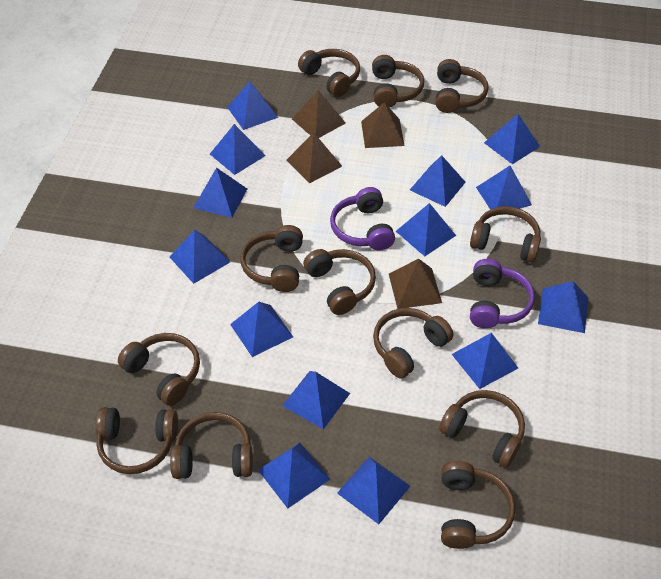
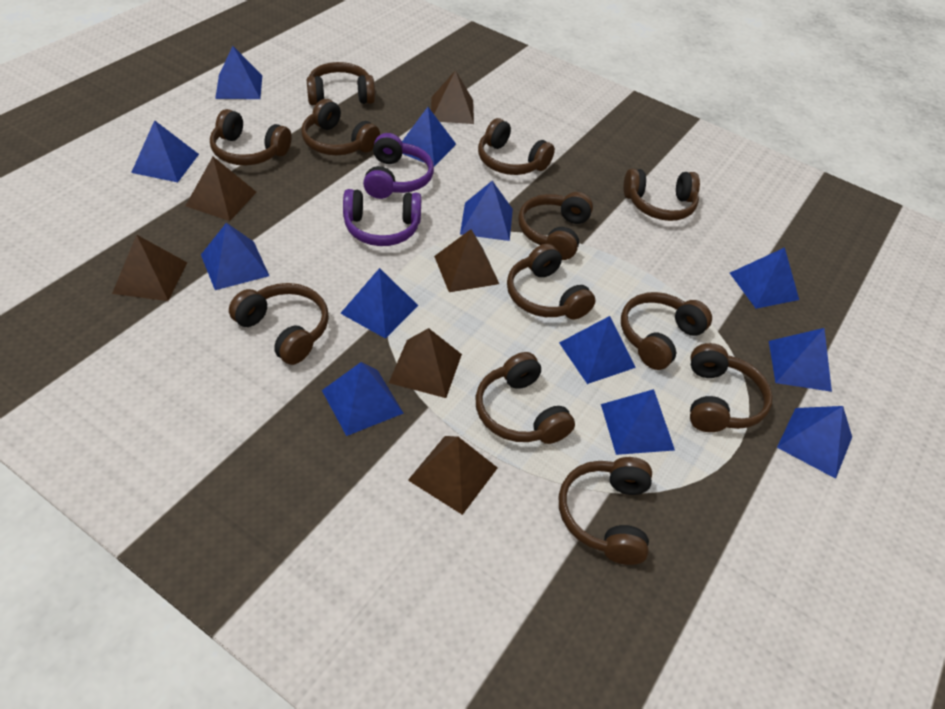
blue pyramid: [170,230,230,284] [193,167,247,218] [210,124,266,175] [227,81,278,130] [230,302,293,357] [258,443,330,508] [282,371,350,429] [337,457,410,524] [396,203,456,256] [410,155,466,207] [452,333,518,389] [476,166,532,210] [484,114,540,164] [538,281,589,333] = 14 -> [131,120,199,183] [201,223,269,290] [215,46,262,99] [322,362,404,436] [340,268,418,339] [402,107,456,167] [460,181,513,241] [559,316,636,384] [601,389,675,455] [730,247,799,309] [769,328,832,392] [777,406,852,479] = 12
brown pyramid: [286,132,342,184] [292,90,346,138] [361,102,405,148] [389,258,442,309] = 4 -> [112,235,187,301] [186,157,257,221] [389,328,462,398] [408,436,498,515] [431,70,474,124] [434,229,499,292] = 6

